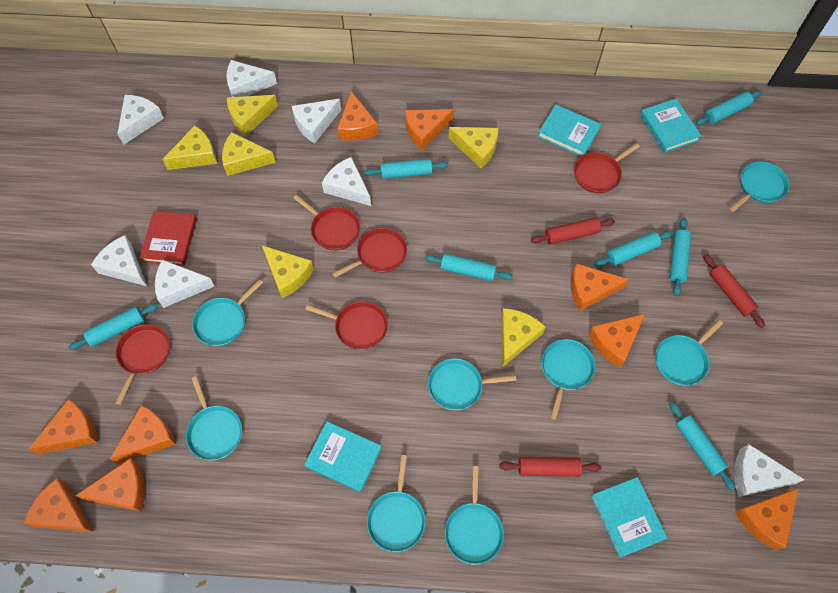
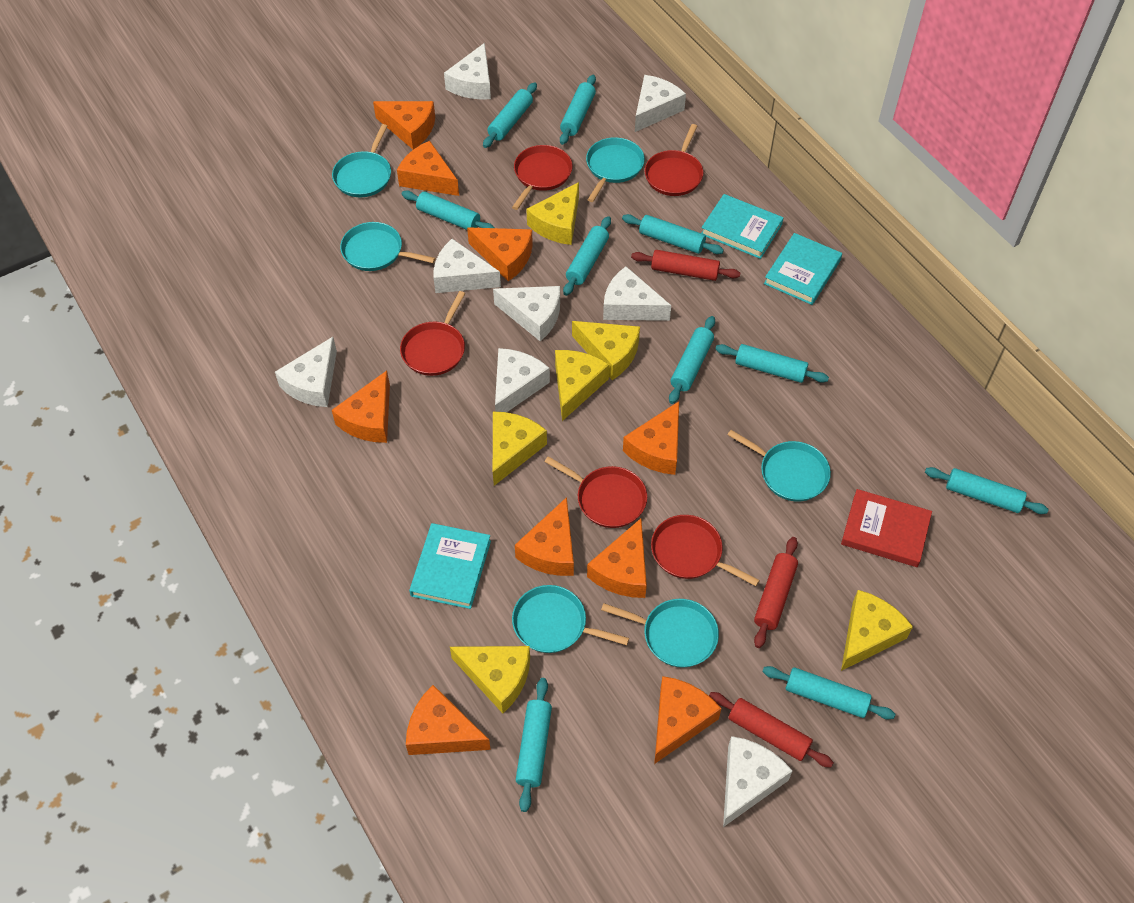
turquoise book: [304,421,382,492] [538,104,601,156] [591,477,667,558] [640,99,701,153] = 4 -> [409,523,491,609] [702,194,784,259] [764,233,842,305] = 3
turquoise pan: [186,376,242,461] [192,279,263,346] [367,455,426,552] [428,358,516,410] [445,466,504,565] [541,339,595,420] [655,320,723,386] [730,161,790,212] = 8 -> [332,124,391,197] [340,222,435,271] [512,585,629,653] [586,137,645,202] [601,599,719,668] [728,430,831,501] = 6
turquoise rolling pin: [68,303,159,350] [364,159,448,179] [424,254,513,281] [594,231,673,267] [669,402,735,490] [670,218,691,296] [696,90,762,125] = 7 -> [402,191,494,230] [483,82,537,148] [516,678,552,812] [560,75,596,145] [563,216,611,296] [622,214,724,254] [669,316,715,404] [715,344,829,383] [762,666,895,719] [925,467,1049,514] = 10
white cheese: [91,235,147,286] [117,95,164,145] [155,260,214,308] [227,60,277,97] [292,99,341,143] [322,157,371,206] [734,444,805,497] = 7 -> [275,337,337,407] [433,239,501,293] [444,43,491,100] [493,286,560,341] [495,348,550,412] [603,266,671,321] [635,75,686,132] [723,736,793,827] = 8

